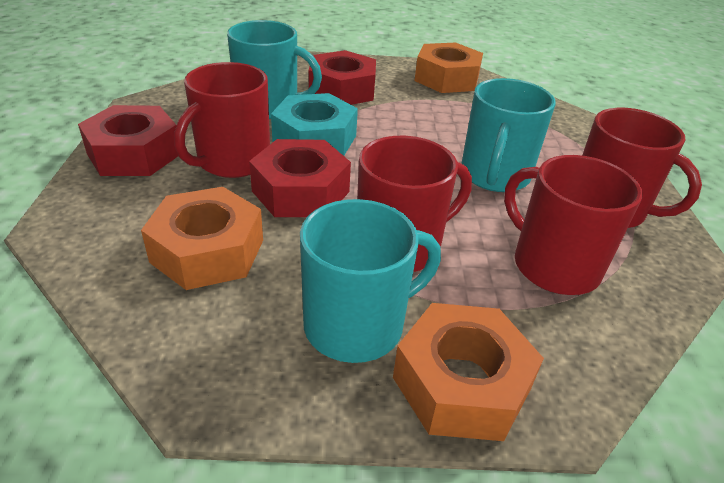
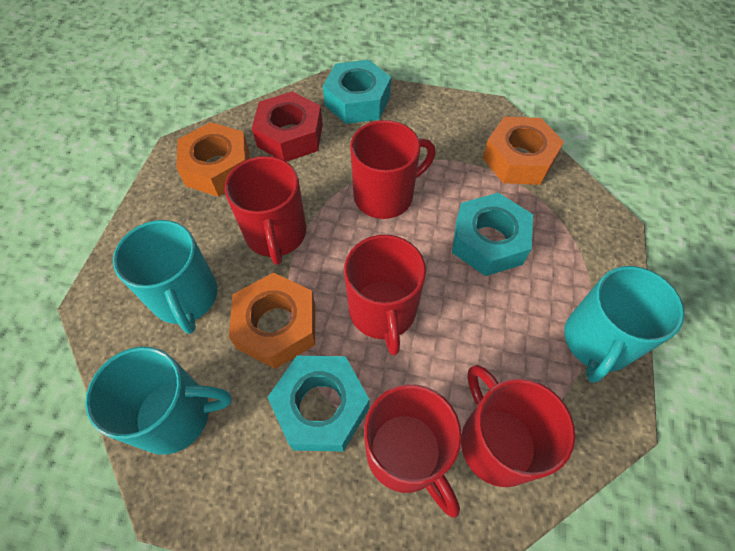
red mug: [174,62,270,178] [357,136,472,272] [504,155,643,295] [582,108,702,228] = 4 -> [225,156,306,265] [344,235,426,356] [350,120,435,219] [364,384,462,518] [461,365,575,487] = 5
red nut: [78,105,178,176] [249,139,351,217] [309,50,376,105] = 3 -> [252,91,323,162] = 1
turquoise nut: [271,93,358,156] = 1 -> [267,356,369,451] [323,60,391,124] [452,193,533,276] = 3

